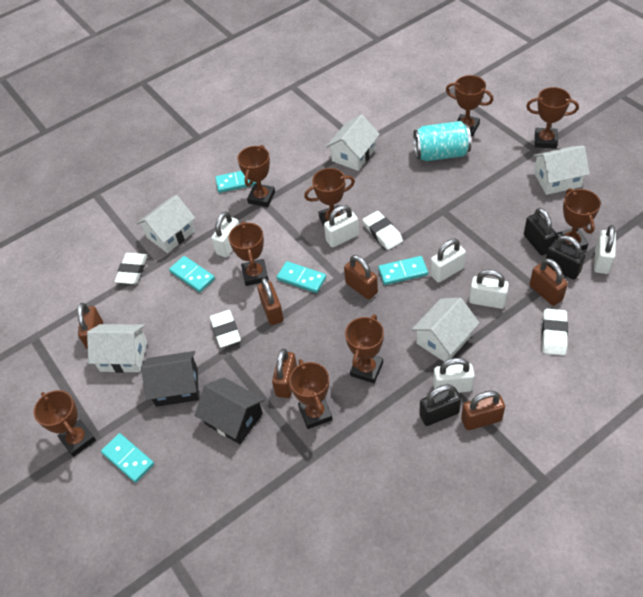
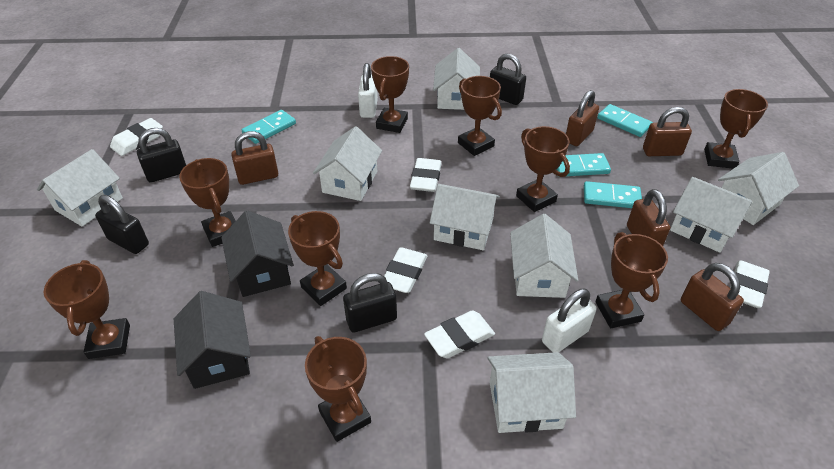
black padlock: [419,384,461,426] [524,208,557,255] [546,236,586,280] = 3 -> [95,195,149,254] [137,128,186,183] [343,273,397,333] [490,53,526,105] = 4
brown padlock: [77,303,103,350] [257,278,284,325] [272,349,297,398] [344,255,378,300] [461,391,505,430] [530,258,568,306] = 6 -> [231,131,278,185] [566,90,599,146] [627,189,670,246] [643,107,692,156] [681,263,744,331] = 5
turquoise can: [413,121,471,161] = 1 -> none = 0
turquoise domino: [101,433,154,483] [169,256,215,292] [215,171,257,193] [277,261,326,293] [378,256,428,285] = 5 -> [242,110,296,144] [556,153,611,176] [584,181,642,208] [597,104,653,137] = 4
white eraser: [115,253,148,284] [210,310,241,348] [363,211,403,250] [542,308,568,356] = 4 -> [110,118,163,156] [384,247,427,293] [410,158,442,192] [424,311,495,358] [730,260,770,308] = 5
white house: [87,324,147,373] [137,195,195,253] [326,114,380,171] [411,298,479,361] [533,146,590,195] = 5 -> [37,149,123,227] [313,126,382,201] [430,184,500,250] [433,48,480,110] [487,352,576,433] [510,214,578,298] [670,177,752,253] [718,152,799,225] = 8
white padlock: [212,211,239,257] [324,205,359,247] [430,239,466,283] [433,358,475,393] [469,269,509,309] [594,225,616,274] = 6 -> [358,63,378,118] [542,289,597,353] = 2

